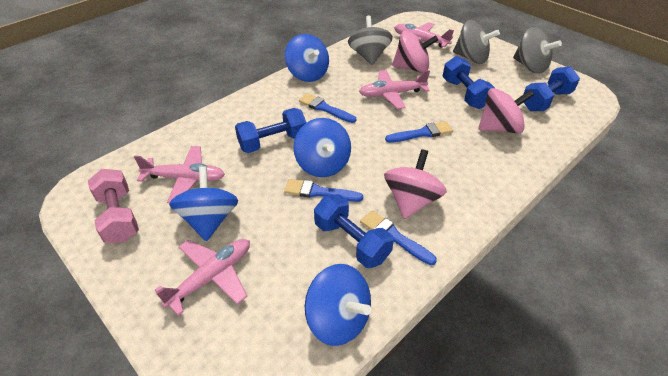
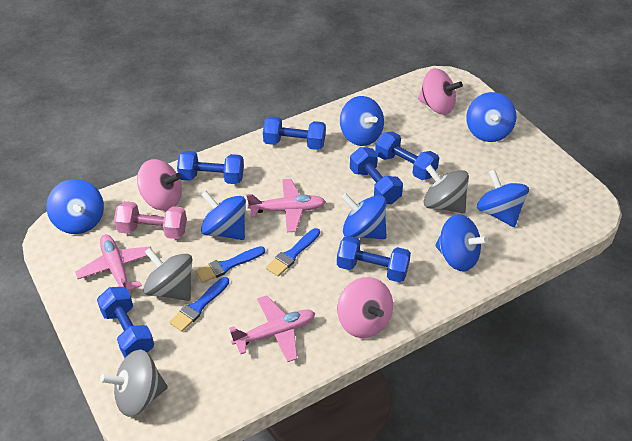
blue brush: [284,179,363,202] [299,93,356,123] [360,211,437,265] [385,121,453,143] = 4 -> [169,277,229,332] [195,246,265,283] [266,228,320,276] = 3
blue dumbbell: [235,108,307,153] [314,194,394,268] [442,56,495,109] [523,67,580,111] = 4 -> [97,287,154,358] [177,151,244,184] [263,116,326,150] [337,236,411,282] [350,147,403,204] [375,131,439,180] = 6
blue spinning top: [169,166,238,241] [285,34,329,82] [293,118,351,177] [305,264,371,346] = 4 -> [47,179,104,234] [201,191,246,240] [340,96,384,146] [341,193,387,239] [435,214,488,272] [466,92,516,142] [477,169,529,227] = 7
pink plane: [134,146,225,203] [155,239,250,316] [359,70,430,109] [394,22,454,48] = 4 -> [75,234,152,292] [229,295,315,362] [246,179,326,232] = 3

